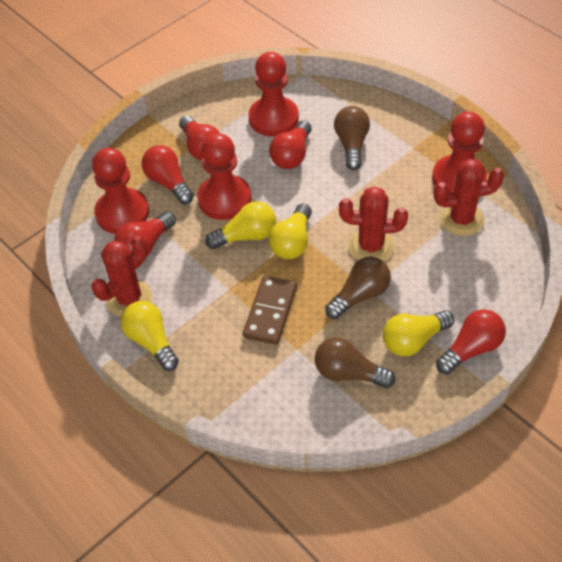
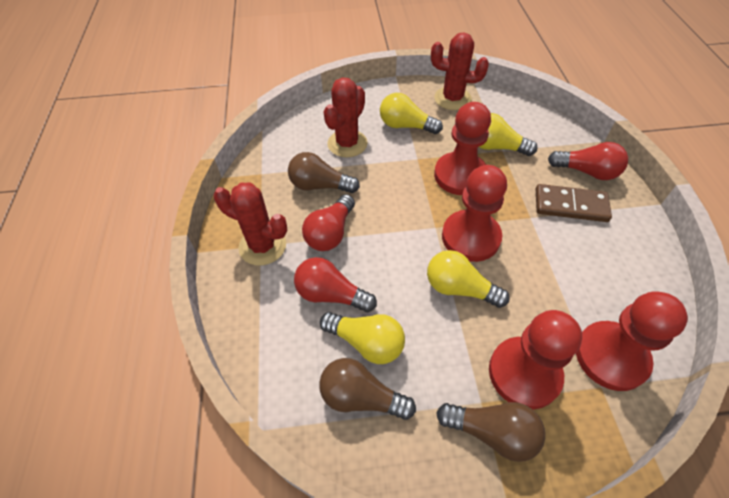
red light bulb: [114,211,176,256] [142,145,194,204] [179,116,220,160] [269,120,312,169] [436,309,506,374] = 5 -> [294,257,377,312] [302,194,355,251] [548,142,628,180] = 3

